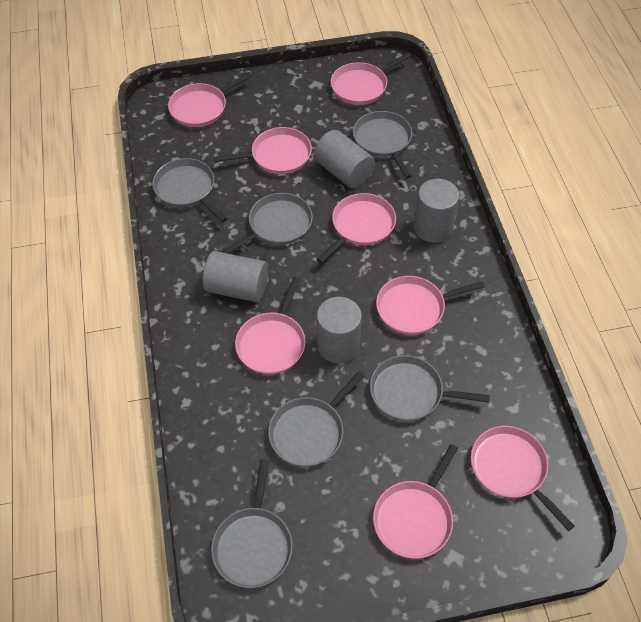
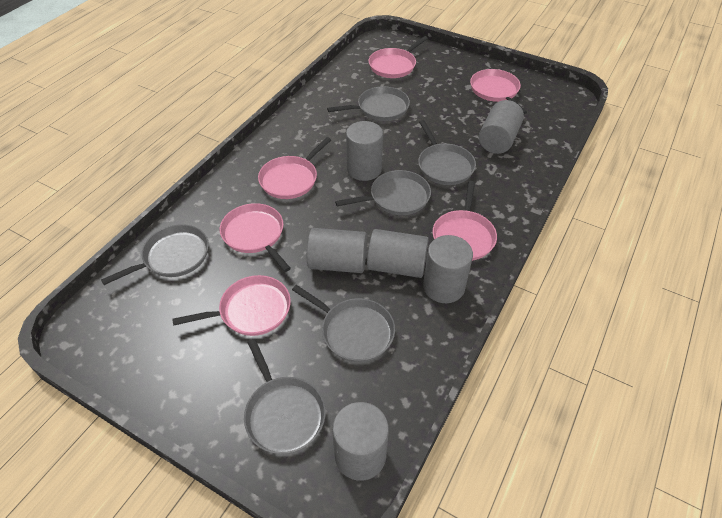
grey cylinder: [203,251,268,302] [314,130,375,188] [316,297,362,364] [414,179,460,243] = 4 -> [307,228,367,273] [332,402,389,481] [346,121,383,181] [367,229,429,278] [423,235,473,303] [479,100,524,154] = 6
pink pan: [168,72,252,127] [214,127,312,174] [235,277,306,374] [317,193,396,263] [331,52,411,105] [373,444,458,559] [376,276,485,335] [471,426,575,531] = 8 -> [172,275,291,336] [220,203,291,272] [258,137,331,199] [368,36,428,78] [432,181,497,261] [470,69,527,114] = 6

